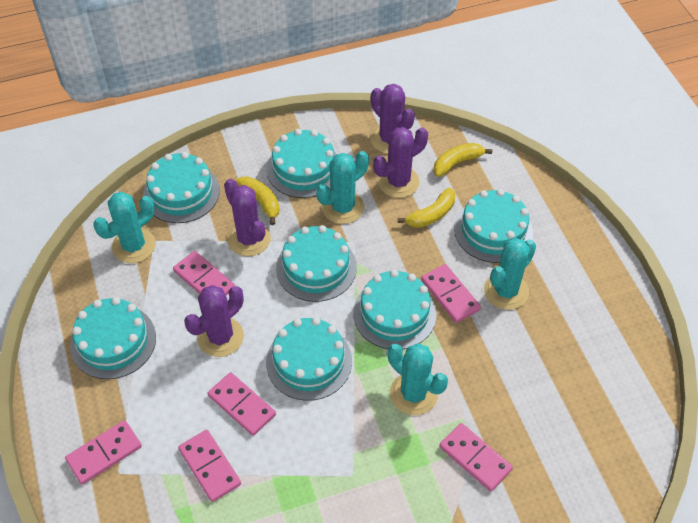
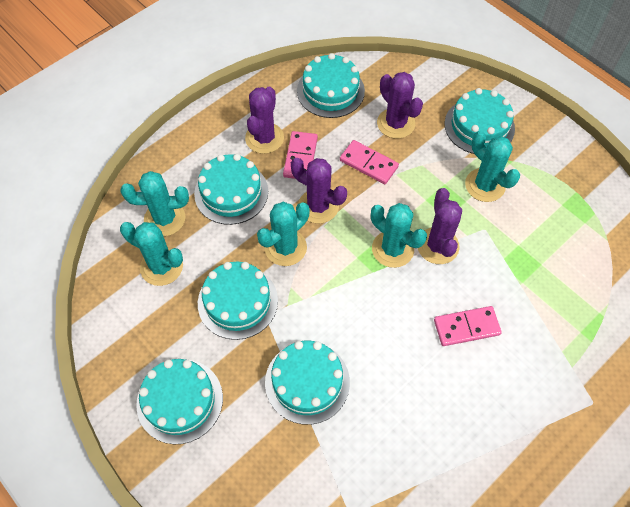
pink domino: [65,420,142,484] [173,251,235,295] [178,430,241,502] [208,372,276,436] [421,264,481,323] [439,423,513,491] = 6 -> [283,131,318,179] [340,140,399,184] [434,306,502,346] = 3
turquoise cactus: [93,192,156,263] [316,151,369,224] [388,343,448,415] [484,238,536,310] = 4 -> [120,222,183,286] [121,171,189,236] [257,202,309,266] [371,203,427,268] [465,131,520,202] = 5
turquoise cake: [70,297,156,379] [143,152,220,223] [266,129,336,198] [266,317,352,401] [276,225,357,302] [353,269,437,349] [454,189,533,263] = 7 -> [136,359,223,444] [194,154,268,225] [198,262,278,340] [265,341,350,425] [297,53,365,118] [444,88,515,154] = 6
yellow banana: [235,176,280,225] [398,188,455,228] [433,143,492,177] = 3 -> none = 0

